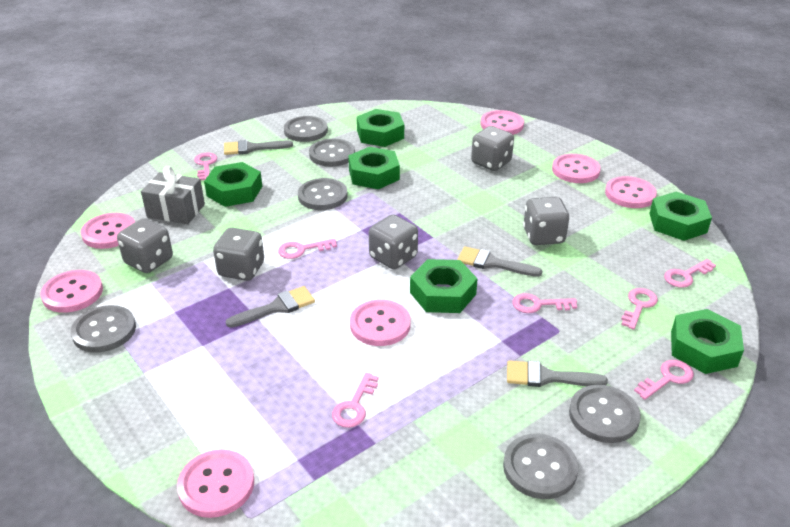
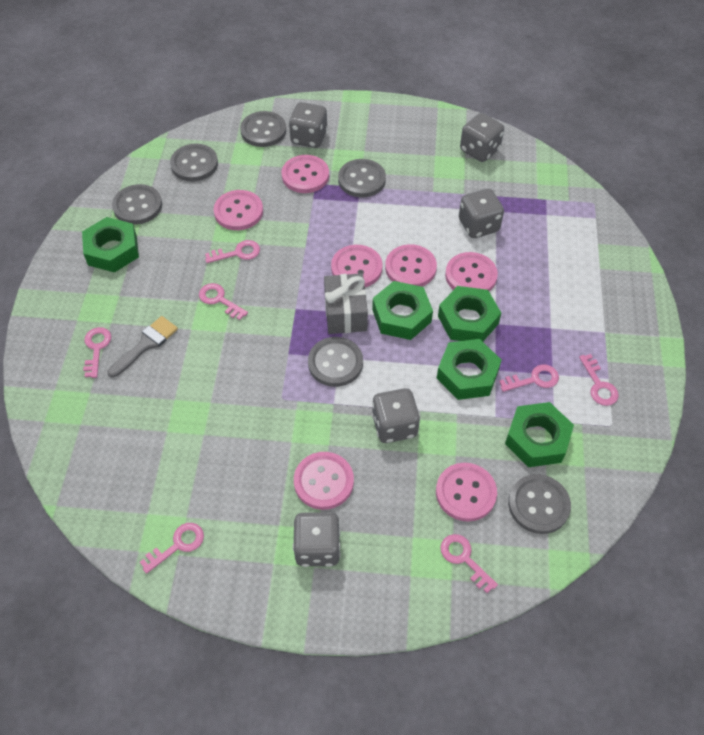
green nut: [204,162,262,207] [348,147,400,189] [357,109,404,147] [410,259,478,313] [649,192,712,241] [671,309,744,374] = 6 -> [82,217,139,273] [372,281,433,340] [437,339,501,400] [438,286,501,342] [505,402,574,467] = 5
grey brush: [224,140,293,155] [226,286,315,328] [457,246,542,277] [507,360,608,387] = 4 -> [107,316,178,378] = 1

